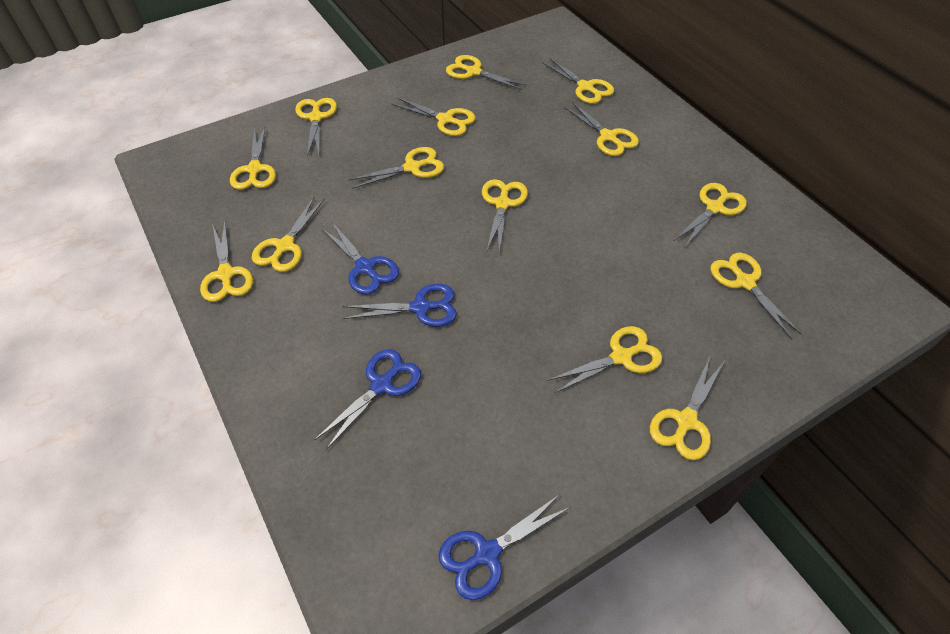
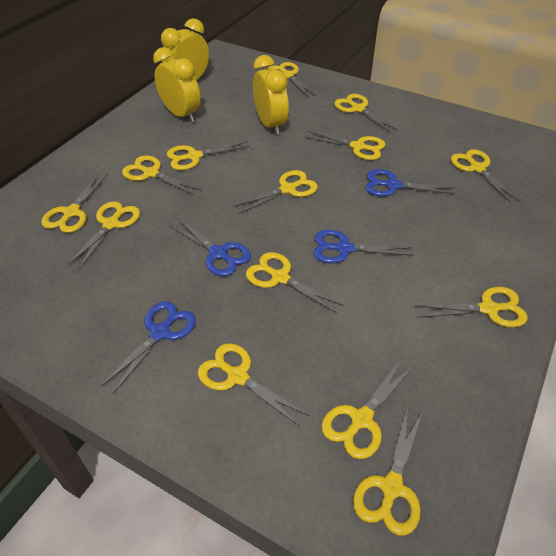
yellow clock: none = 0 -> [153,47,201,122] [161,18,209,81] [253,55,289,135] = 3

